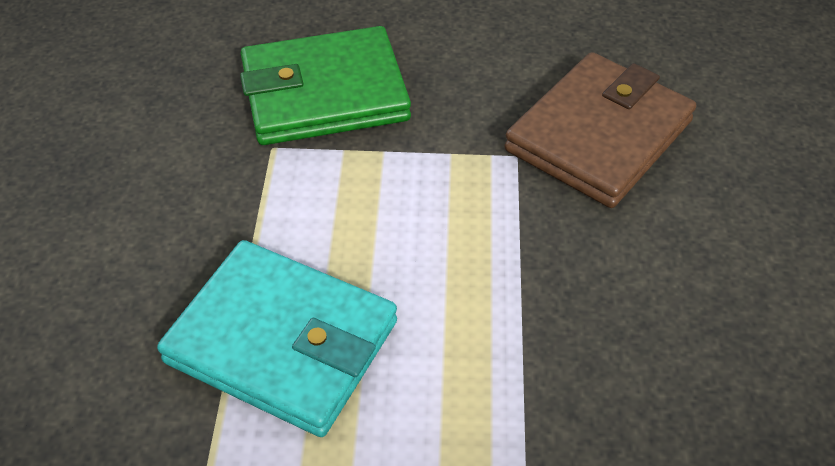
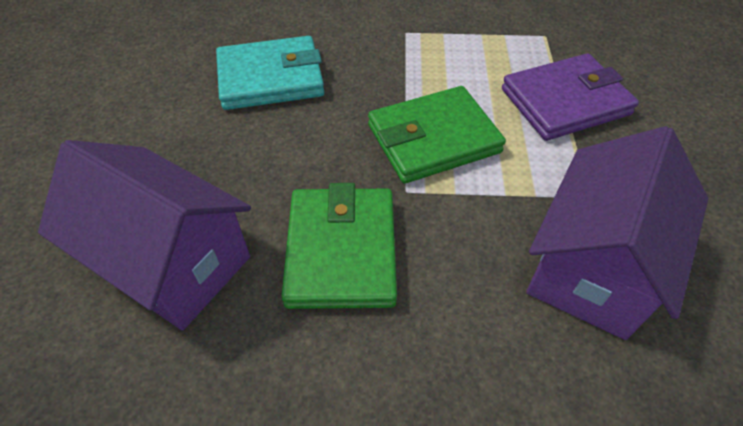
brown wallet: [505,52,696,208] = 1 -> none = 0
green wallet: [240,26,411,145] = 1 -> [281,183,397,309] [368,86,506,184] = 2
purple house: none = 0 -> [38,140,251,331] [526,126,708,340] = 2
purple wallet: none = 0 -> [502,54,639,141] = 1

